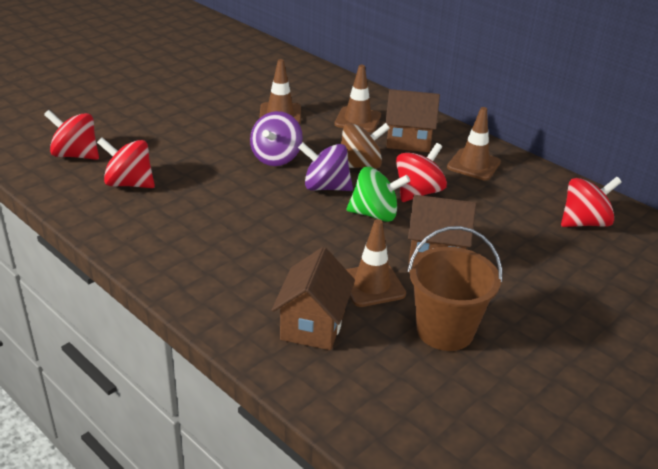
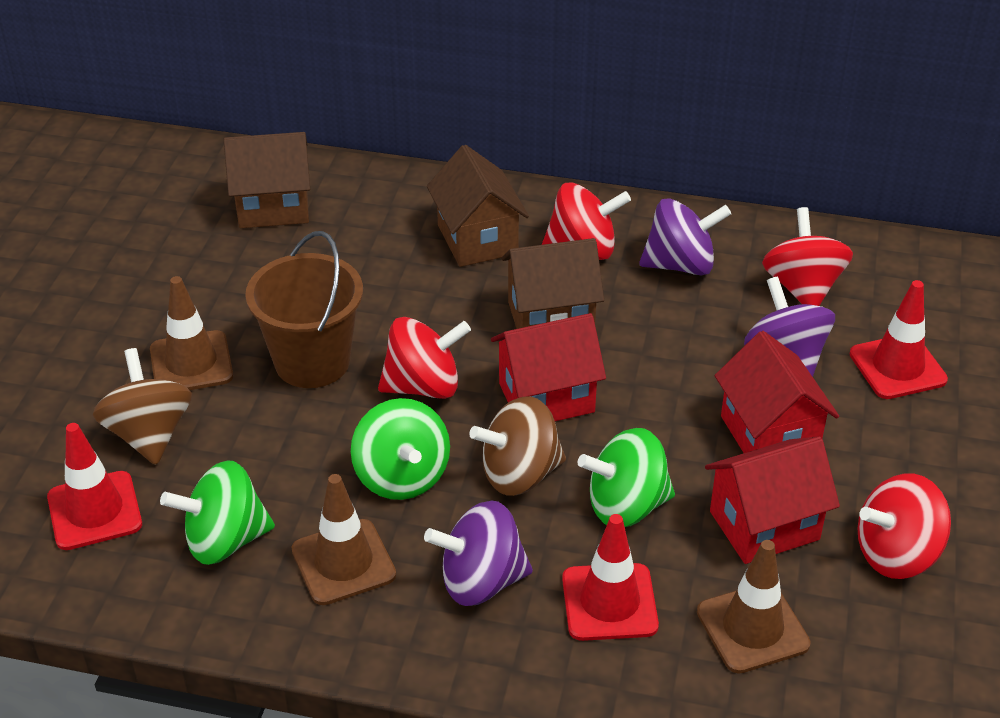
brown spinning top: [341,123,390,169] = 1 -> [93,348,192,465] [469,396,566,496] = 2
brown traffic cone: [260,59,301,124] [334,65,381,132] [346,219,406,307] [447,107,501,180] = 4 -> [150,276,233,390] [291,474,396,605] [697,540,811,674] = 3
green spinning top: [346,167,410,222] = 1 -> [160,461,275,565] [351,398,450,500] [578,428,675,527] = 3
purple spinning top: [250,111,303,166] [298,142,353,191] = 2 -> [424,501,533,606] [639,198,731,275] [744,276,835,377] = 3
red house: none = 0 -> [491,313,606,421] [705,436,840,564] [715,331,839,453] = 3
red traffic cone: none = 0 -> [47,423,142,550] [562,514,659,641] [850,280,948,399] = 3

